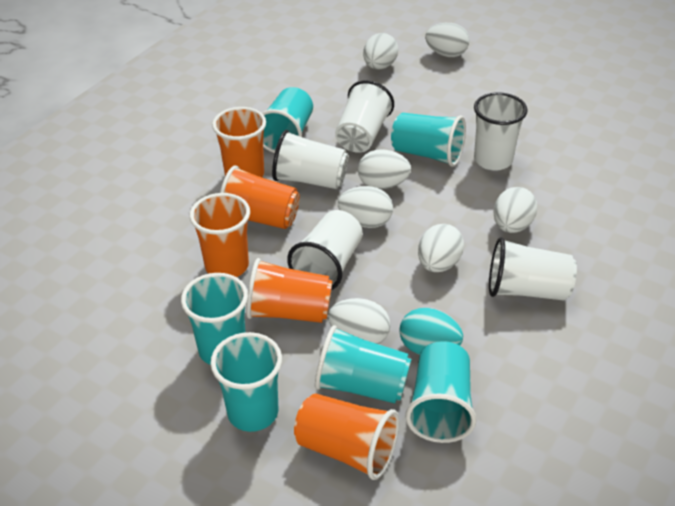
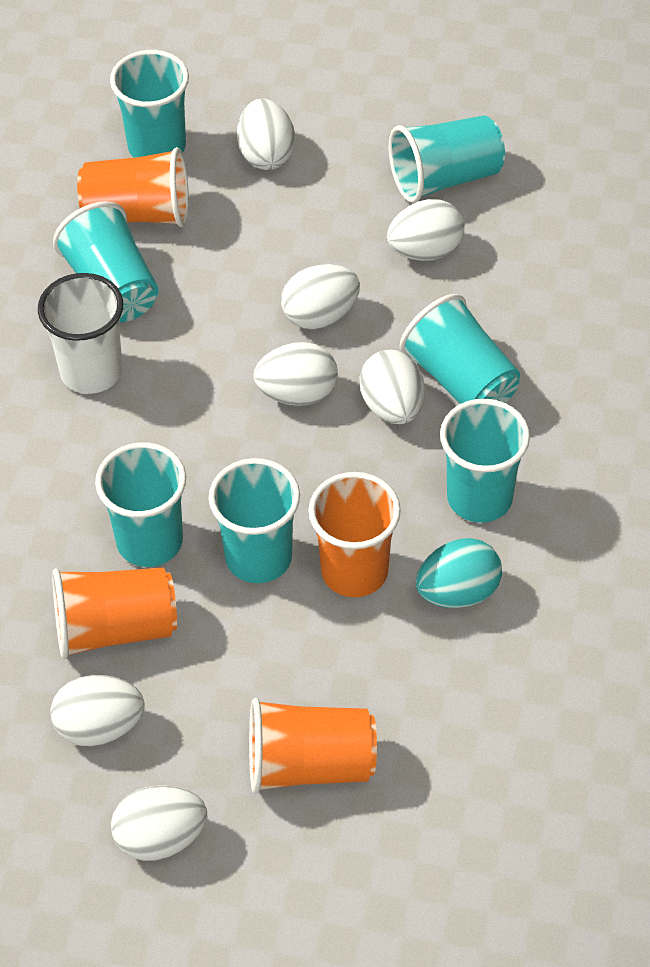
orange cup: [189,193,250,277] [212,107,266,177] [220,165,300,229] [246,258,333,323] [294,394,400,480] = 5 -> [52,568,177,659] [77,147,189,227] [249,698,377,794] [308,472,401,597] = 4
turquoise cup: [181,273,248,365] [210,332,282,432] [262,87,313,153] [315,325,412,403] [391,113,466,167] [405,341,477,443] = 6 -> [53,202,159,322] [95,442,186,567] [110,50,189,158] [209,458,300,583] [389,115,505,203] [399,294,520,404] [440,399,530,523] = 7
white cup: [272,130,349,189] [287,210,363,290] [335,80,394,153] [474,92,528,171] [489,237,577,301] = 5 -> [38,273,123,394] = 1

